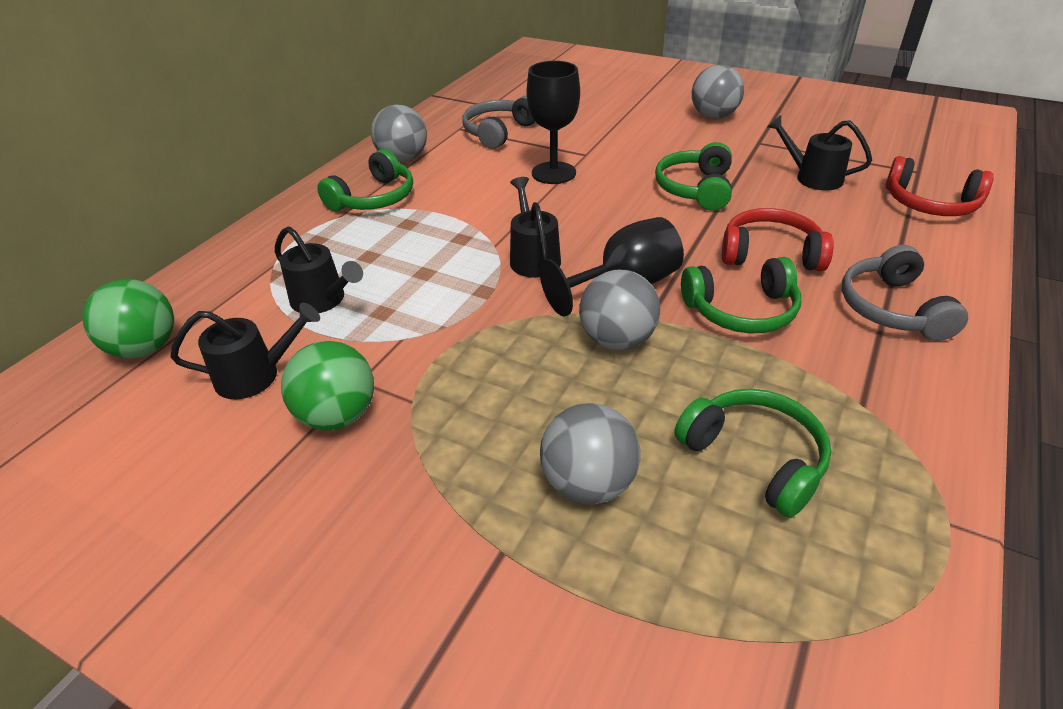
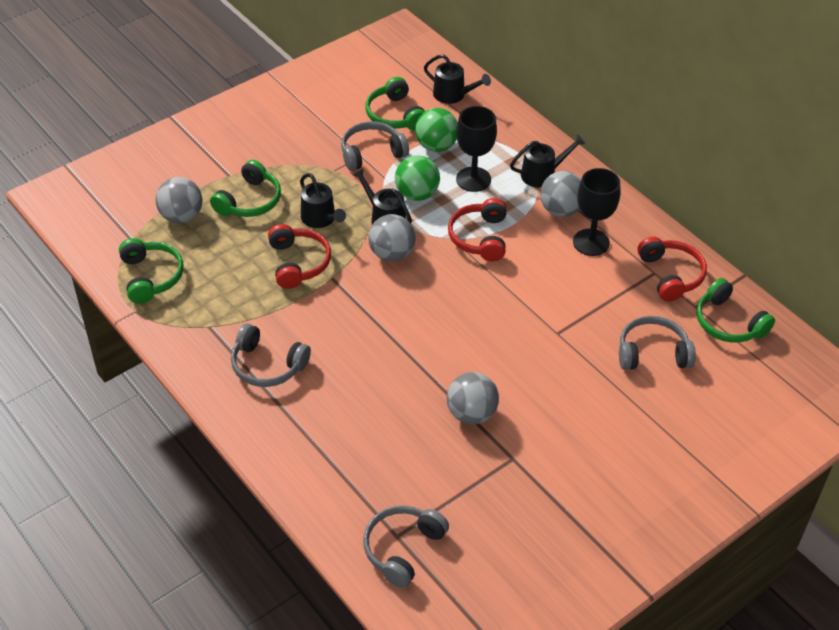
grey headphones: [462,95,535,149] [842,245,968,341] = 2 -> [231,324,311,387] [341,121,409,171] [363,506,449,588] [619,316,696,370] = 4
red headphones: [722,208,834,271] [885,156,994,216] = 2 -> [268,224,331,289] [448,198,507,261] [637,237,707,302] = 3

